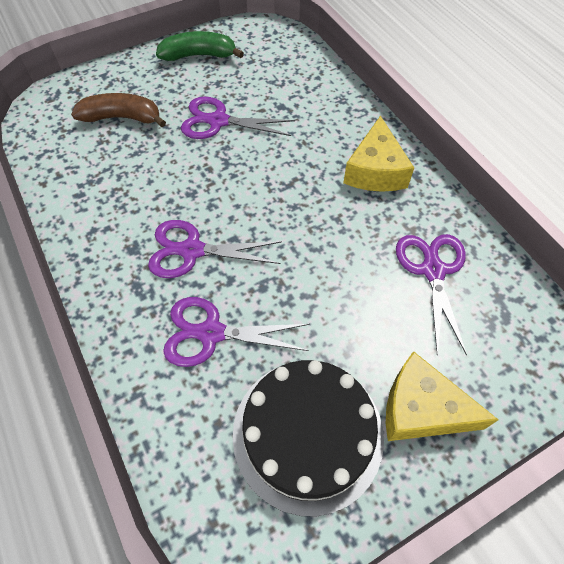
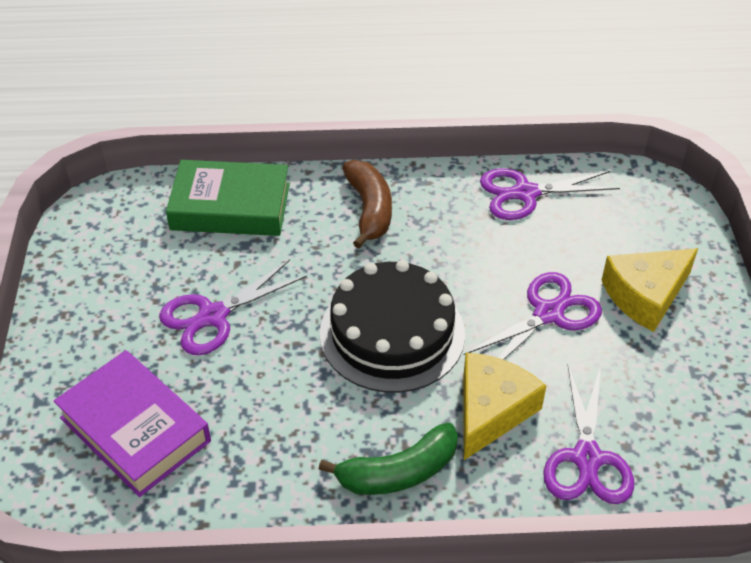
green book: none = 0 -> [166,160,290,236] = 1
purple book: none = 0 -> [54,350,211,497] = 1

